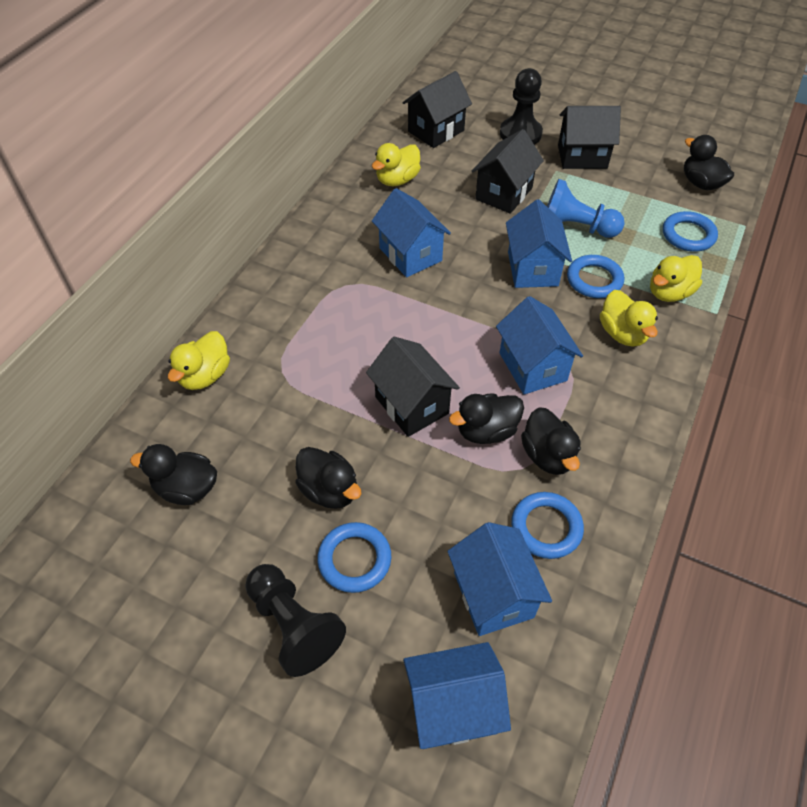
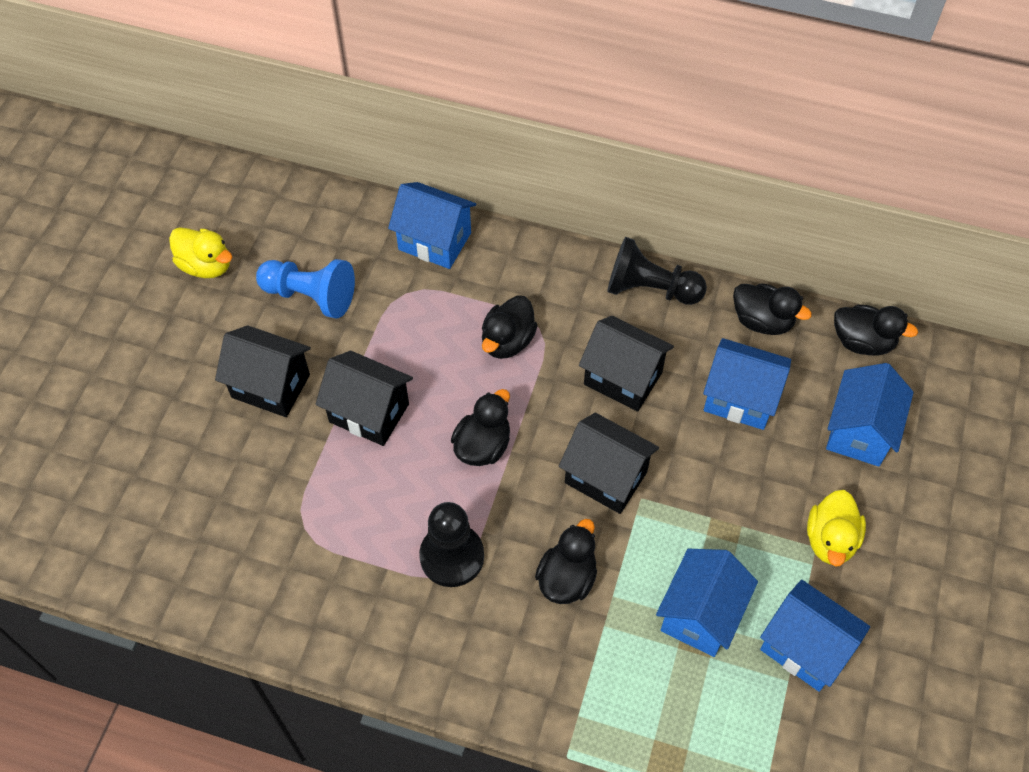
blue ring: [317,522,392,593] [511,492,584,559] [567,255,624,298] [663,211,718,252] = 4 -> none = 0
yellow duck: [168,331,230,390] [372,143,421,186] [600,290,658,346] [650,255,702,302] = 4 -> [169,227,232,278] [807,490,866,567] = 2

